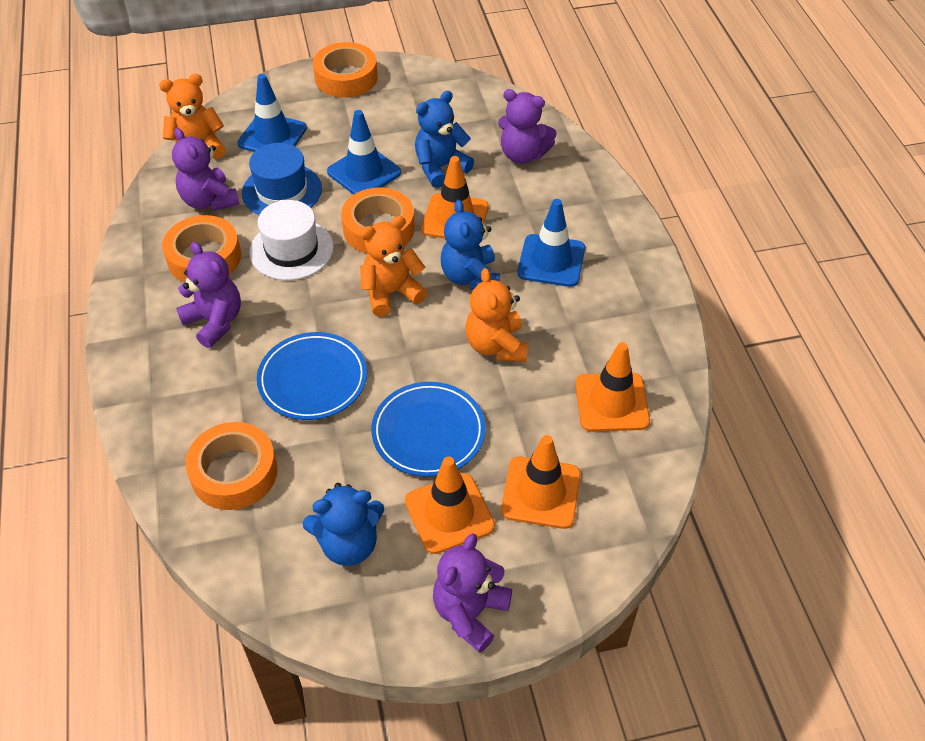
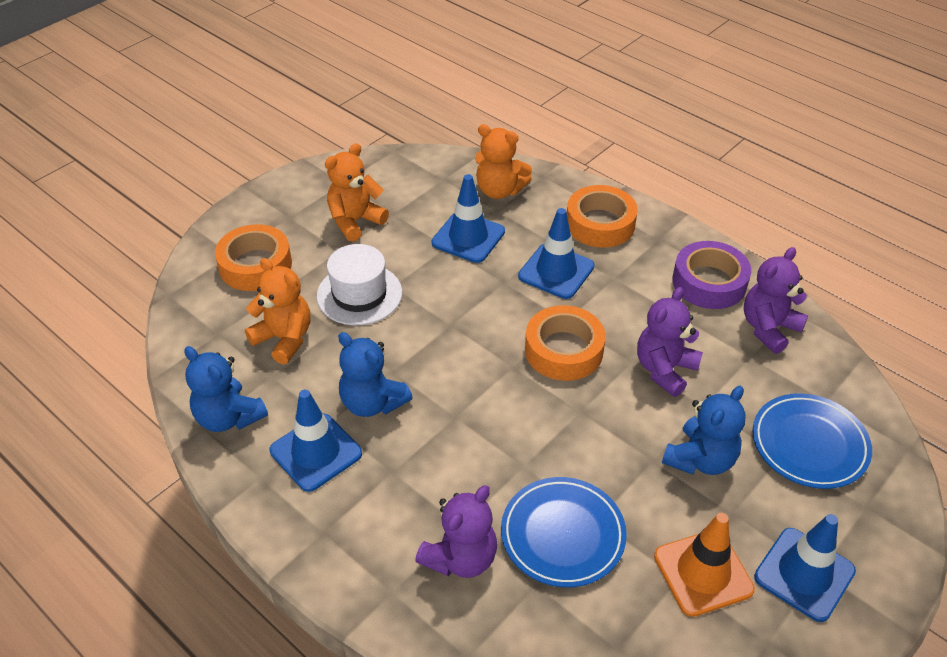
blue hat: [242,143,322,215] = 1 -> none = 0
blue traffic cone: [237,74,307,152] [327,110,401,195] [517,199,585,287] = 3 -> [270,390,362,492] [431,174,505,263] [518,208,594,299] [754,514,856,622] = 4
orange tape: [162,215,241,282] [185,422,278,510] [313,42,378,98] [341,188,415,254] = 4 -> [215,224,292,291] [525,305,606,381] [567,185,638,248] = 3
orange traffic cone: [405,456,495,554] [421,156,488,239] [501,435,581,529] [575,342,650,432] = 4 -> [654,513,755,617] = 1
purple tape: none = 0 -> [673,241,751,309] = 1
purple teddy bear: [172,128,240,211] [176,242,241,348] [433,533,512,653] [498,89,557,164] = 4 -> [415,485,497,578] [637,287,703,397] [744,247,808,354] = 3

